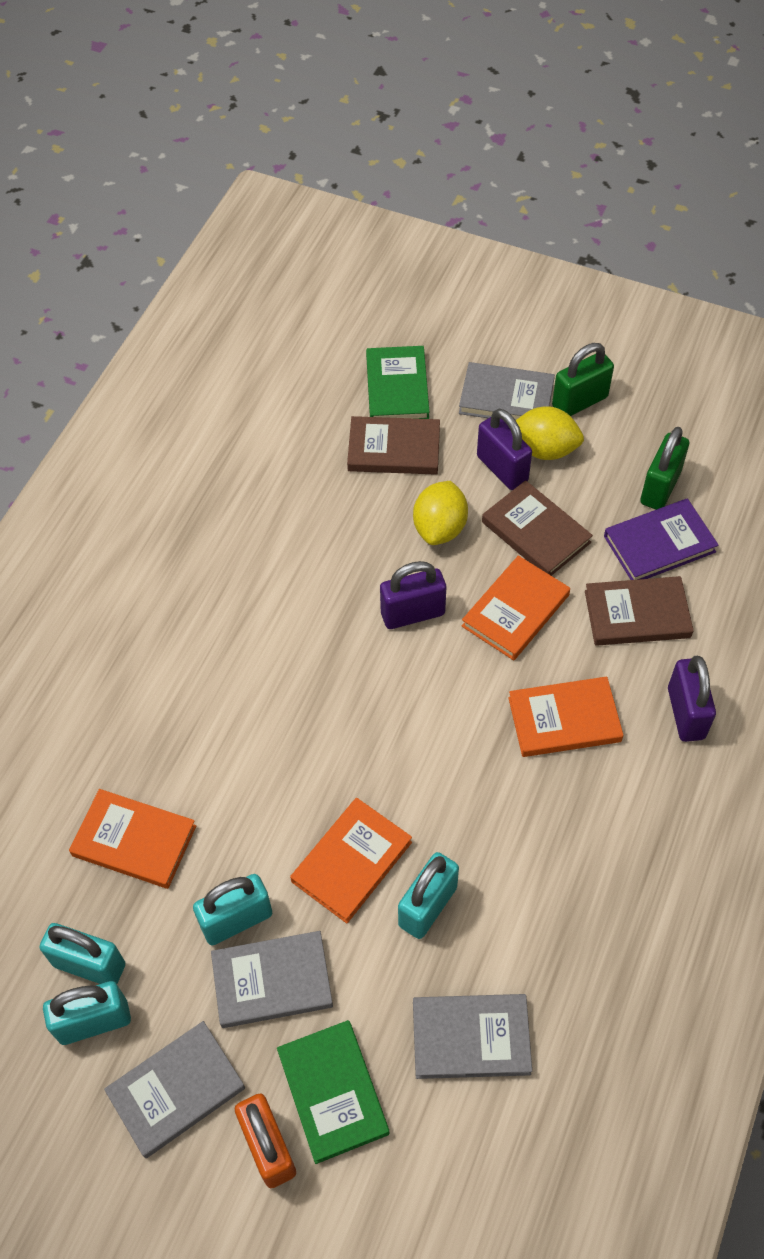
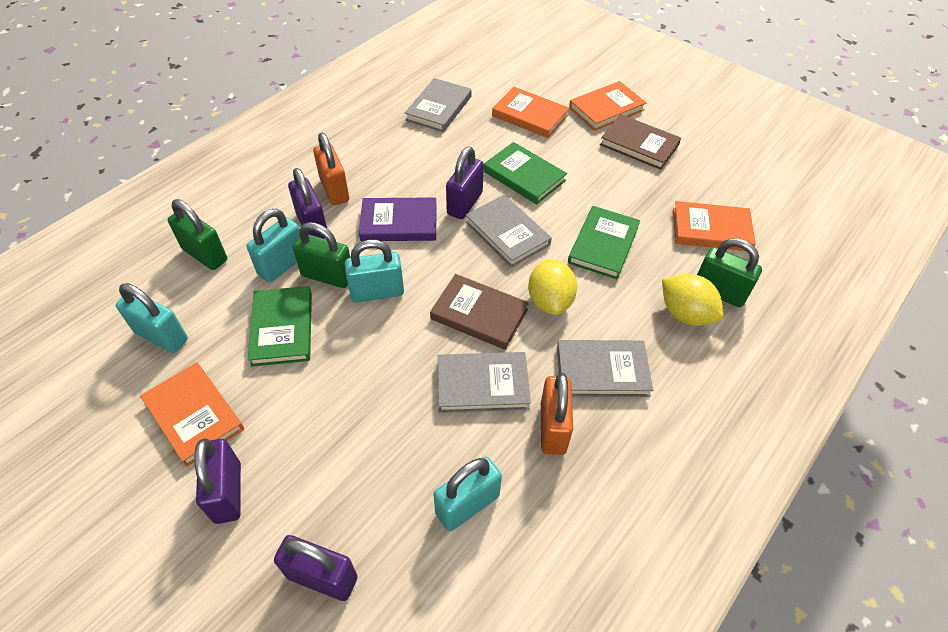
brown book: [347,416,440,475] [482,480,593,576] [585,576,694,646] = 3 -> [430,274,529,350] [600,114,681,170] = 2
green book: [277,1020,389,1164] [366,346,429,419] = 2 -> [248,286,312,367] [483,142,567,205] [568,206,640,279] = 3
green padlock: [552,343,614,416] [640,427,689,510] = 2 -> [168,199,227,270] [293,222,350,288] [697,238,762,307] = 3
orange padlock: [235,1093,296,1188] = 1 -> [313,133,349,205] [541,373,573,455] = 2
purple padlock: [380,561,446,629] [477,409,532,490] [668,656,716,742] = 3 -> [194,438,241,524] [274,535,357,601] [288,168,327,239] [446,147,484,219] = 4

